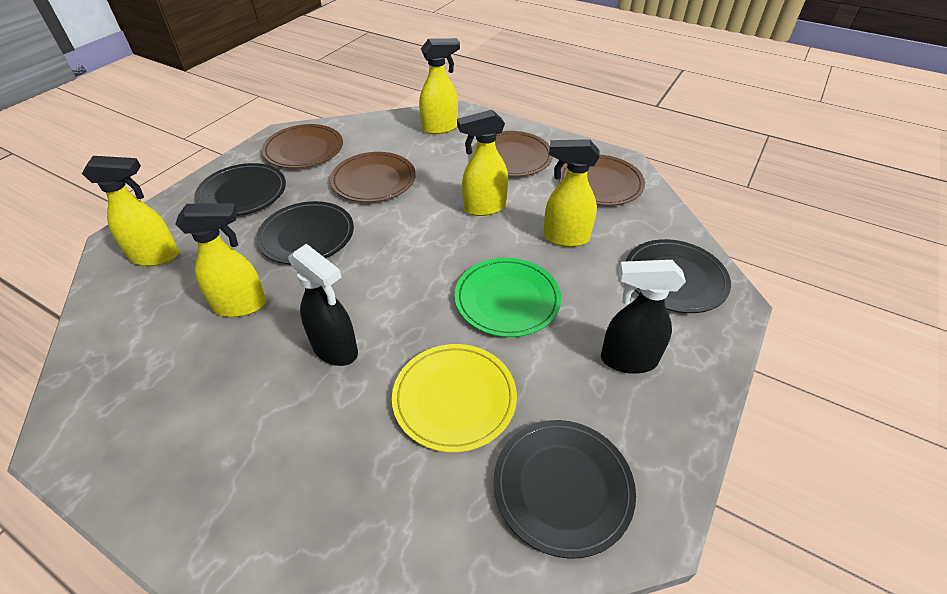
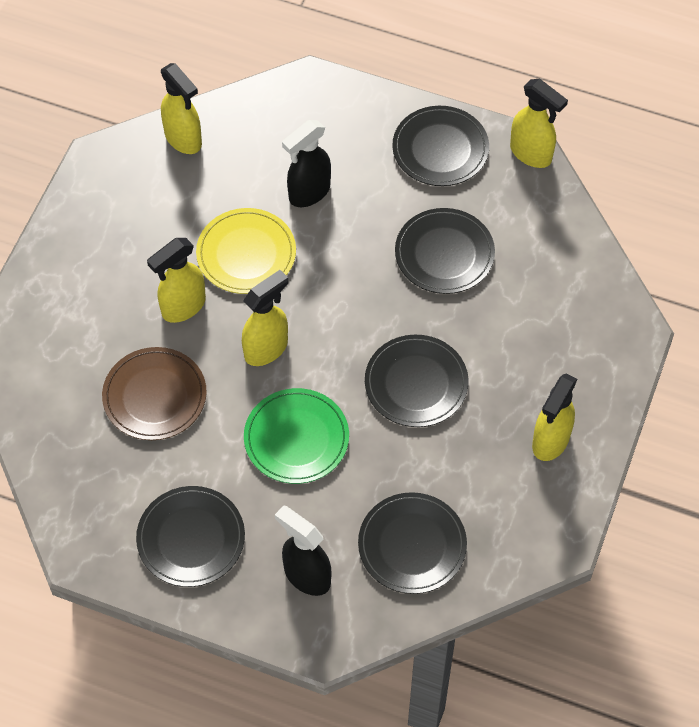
black plate: [195,163,286,216] [256,201,354,264] [494,420,636,559] [625,239,731,313] = 4 -> [136,486,245,587] [358,492,467,594] [365,335,469,427] [392,106,489,186] [395,208,495,294] = 5
brown plate: [262,124,343,168] [330,152,416,202] [472,131,553,177] [559,155,645,206] = 4 -> [102,347,207,440] = 1

